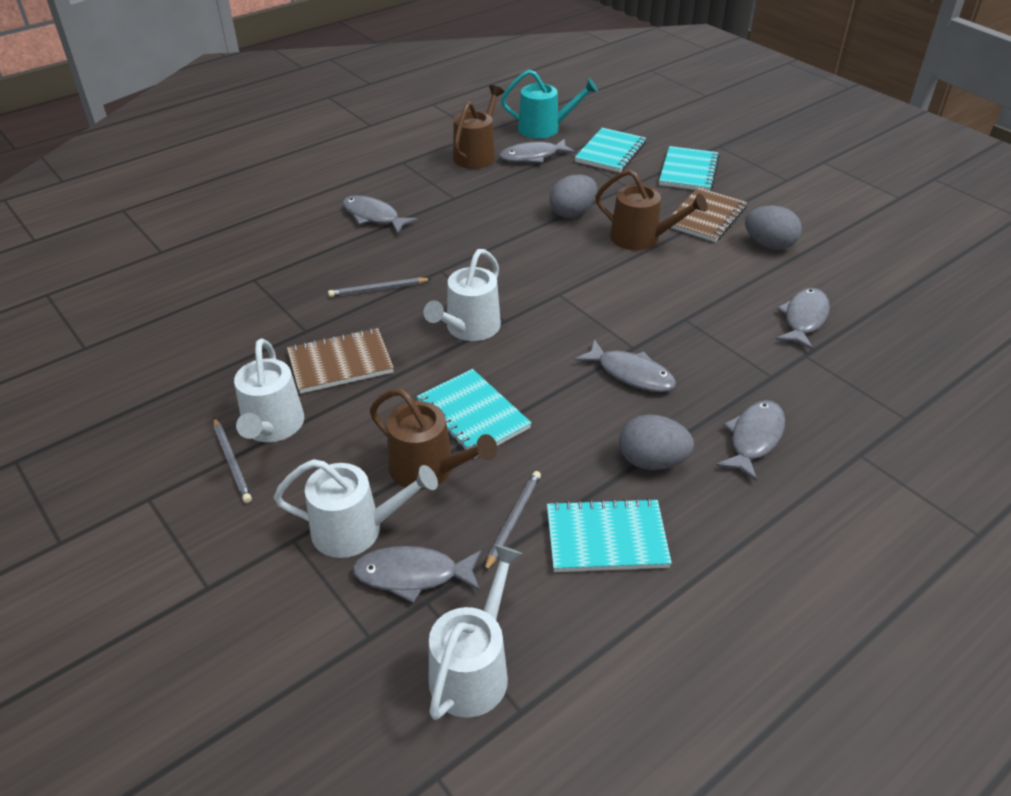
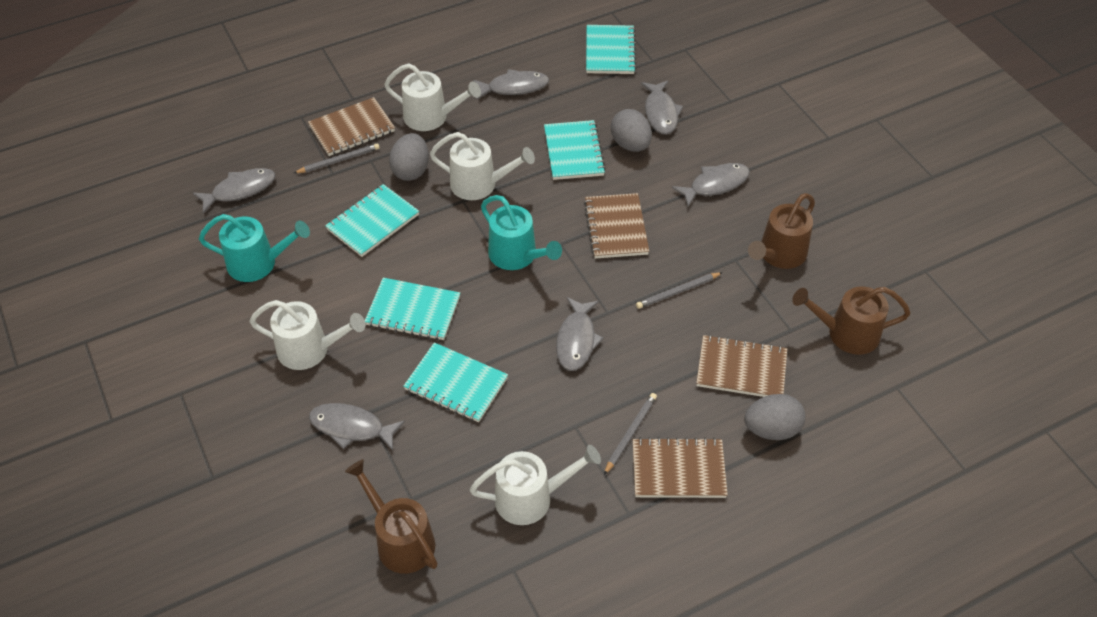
brown notebook: [287,328,394,394] [670,188,747,242] = 2 -> [308,97,395,156] [584,193,649,259] [633,437,728,498] [696,335,787,397] = 4
turquoise notebook: [416,369,532,458] [547,498,672,572] [575,128,646,173] [659,146,720,191] = 4 -> [325,184,419,257] [365,278,460,340] [403,342,508,422] [544,120,606,180] [586,25,637,74] = 5
turquoise watering can: [501,70,598,139] = 1 -> [199,214,310,282] [481,195,562,270] = 2

